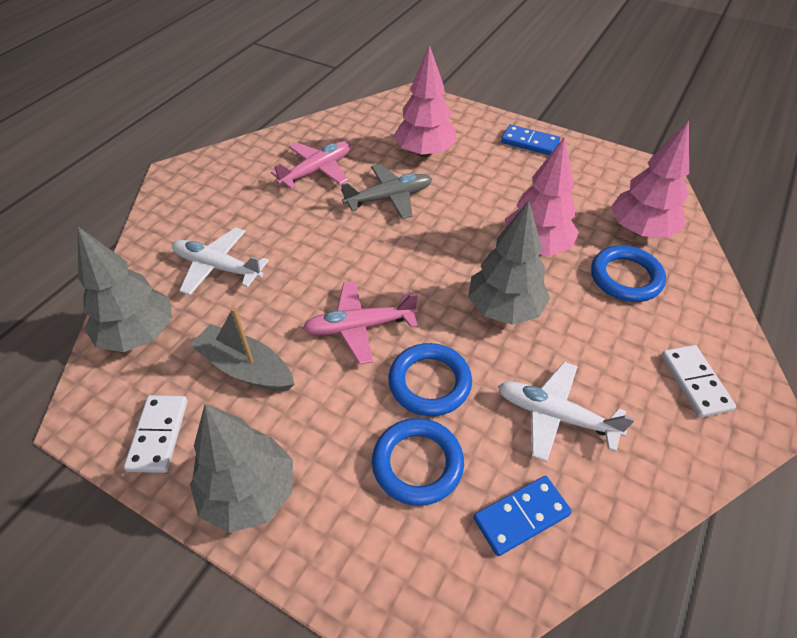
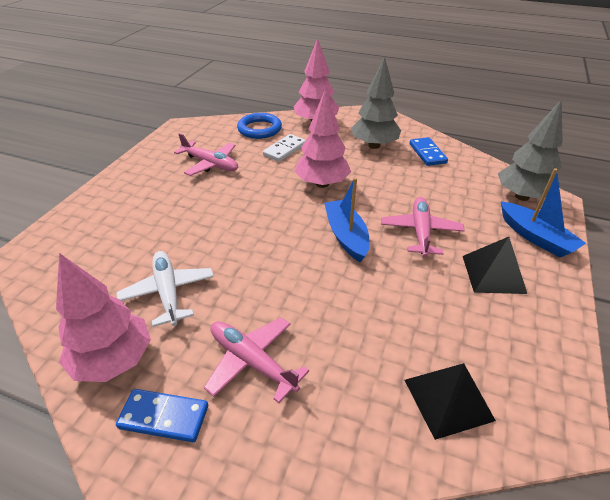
black pyramid: none = 0 -> [404,363,496,440] [463,237,527,294] = 2
blue boat: none = 0 -> [324,178,370,262] [501,168,586,257] = 2
blue ring: [372,418,464,506] [388,343,472,416] [591,246,666,302] = 3 -> [237,113,282,139] = 1
grey boat: [190,307,294,391] = 1 -> none = 0
grey plane: [341,164,432,219] = 1 -> none = 0
grey tree: [78,227,172,352] [190,404,293,533] [468,200,550,325] = 3 -> [351,57,401,149] [498,99,563,201] = 2
pink plane: [271,141,351,189] [303,281,418,365] = 2 -> [174,133,238,176] [204,317,309,403] [381,197,465,257] = 3
white domino: [124,395,188,473] [661,345,736,418] = 2 -> [263,134,306,162] = 1
white plane: [172,227,269,295] [498,362,635,462] = 2 -> [116,251,214,327] = 1

